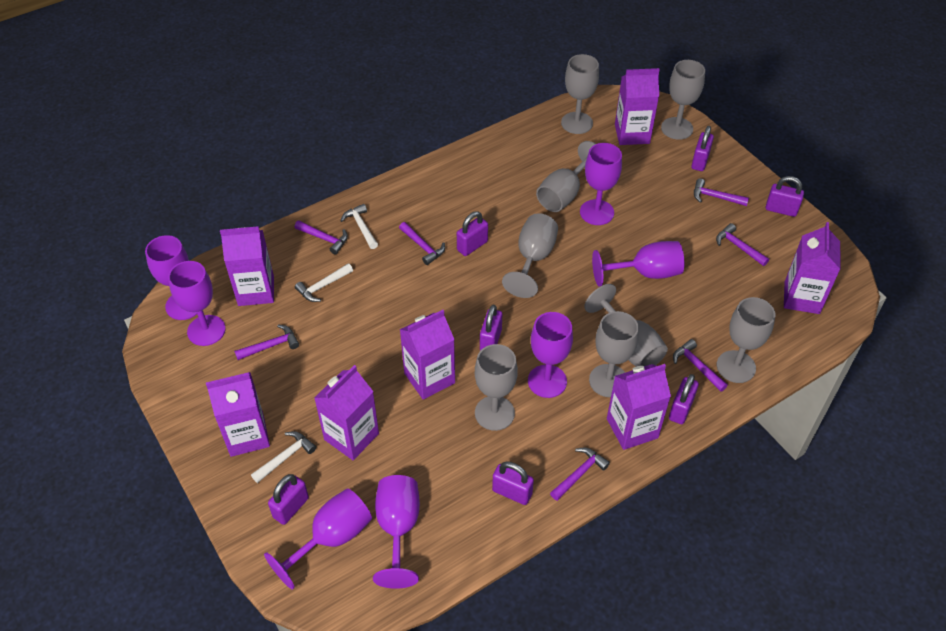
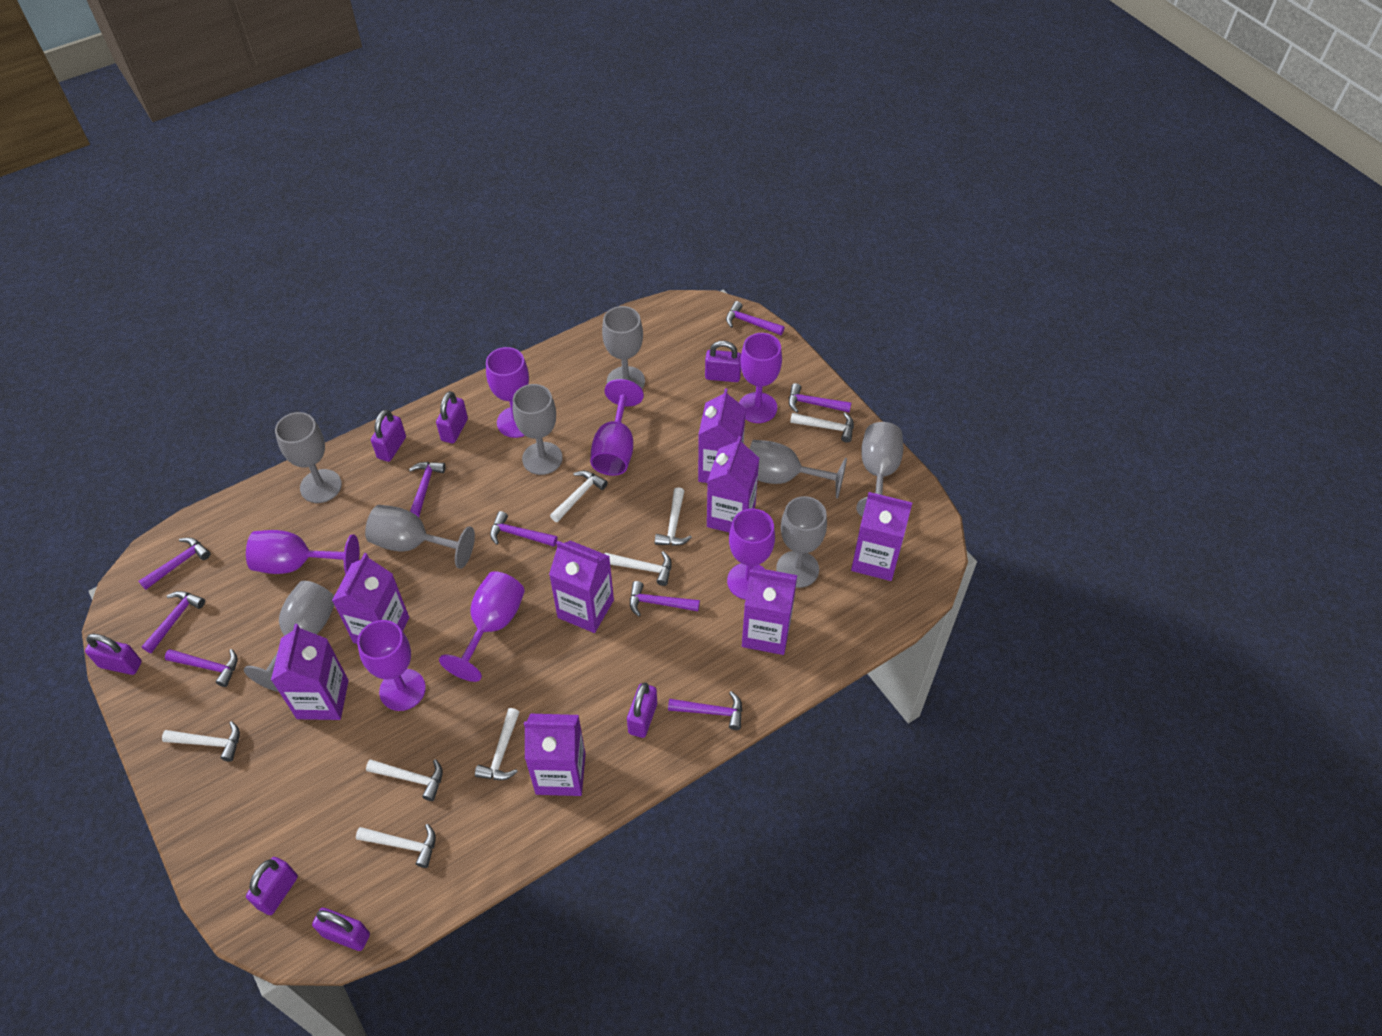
purple carton: [206,372,270,457] [220,226,274,306] [315,365,379,460] [400,310,455,400] [607,364,671,450] [615,68,660,145] [784,222,841,314] = 7 -> [271,624,349,720] [332,553,409,644] [524,713,586,796] [549,541,614,633] [698,388,746,483] [707,436,759,532] [742,567,797,655] [851,492,912,581] = 8
purple hammer: [234,325,299,360] [295,220,348,255] [399,222,445,265] [550,448,610,501] [673,339,728,392] [694,178,749,206] [716,223,769,266] = 7 -> [139,538,211,590] [141,591,205,653] [165,649,238,687] [409,462,446,517] [490,511,557,547] [630,581,700,617] [668,691,742,730] [726,301,785,335] [789,383,851,413] = 9
white hammer: [251,431,316,483] [295,263,353,302] [340,204,378,249] = 3 -> [162,721,240,762] [356,824,436,868] [366,759,443,801] [475,708,519,780] [550,471,608,522] [605,551,672,586] [655,487,692,546] [790,412,854,443] = 8

